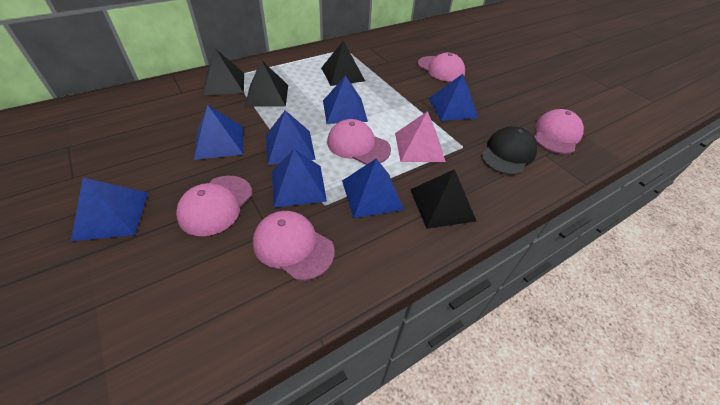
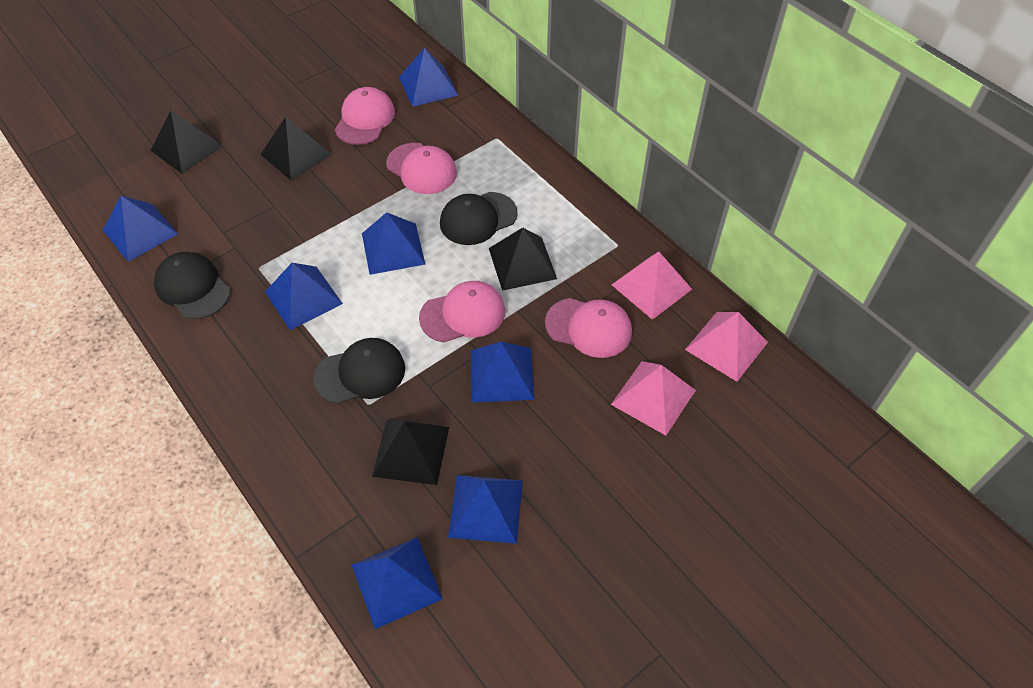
black cap: [481,126,537,175] = 1 -> [154,252,230,319] [313,338,405,404] [440,192,518,245] = 3
pink cap: [176,176,252,236] [253,211,334,281] [327,119,391,165] [418,53,465,81] [534,109,584,154] = 5 -> [335,87,395,145] [386,143,457,194] [419,281,505,343] [545,298,632,358] = 4
pink pyramid: [395,111,446,162] = 1 -> [611,361,696,435] [612,252,692,320] [685,312,768,382] = 3

